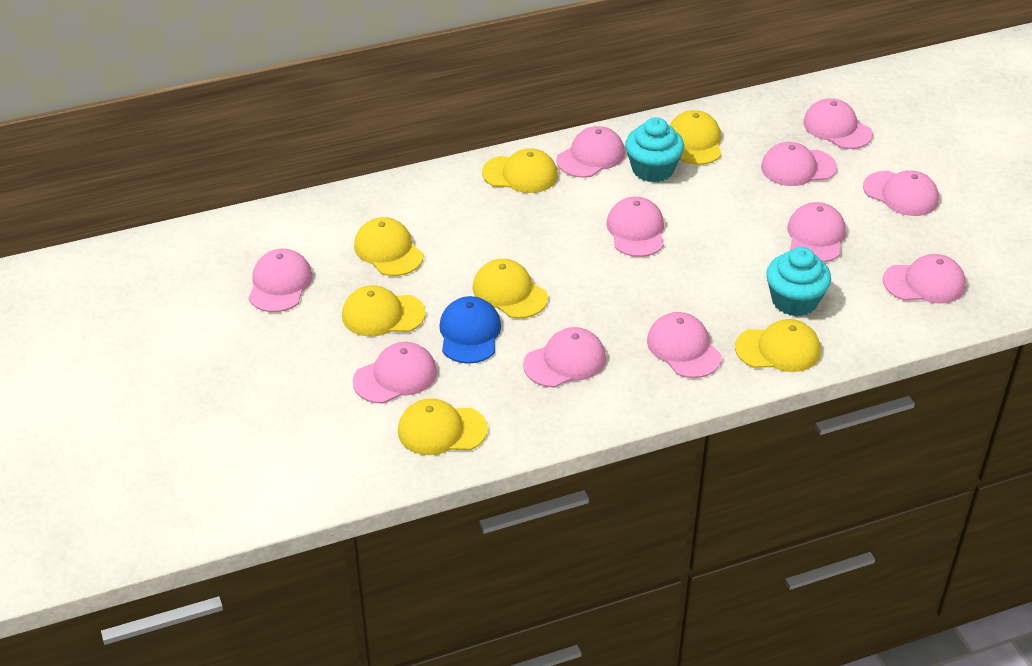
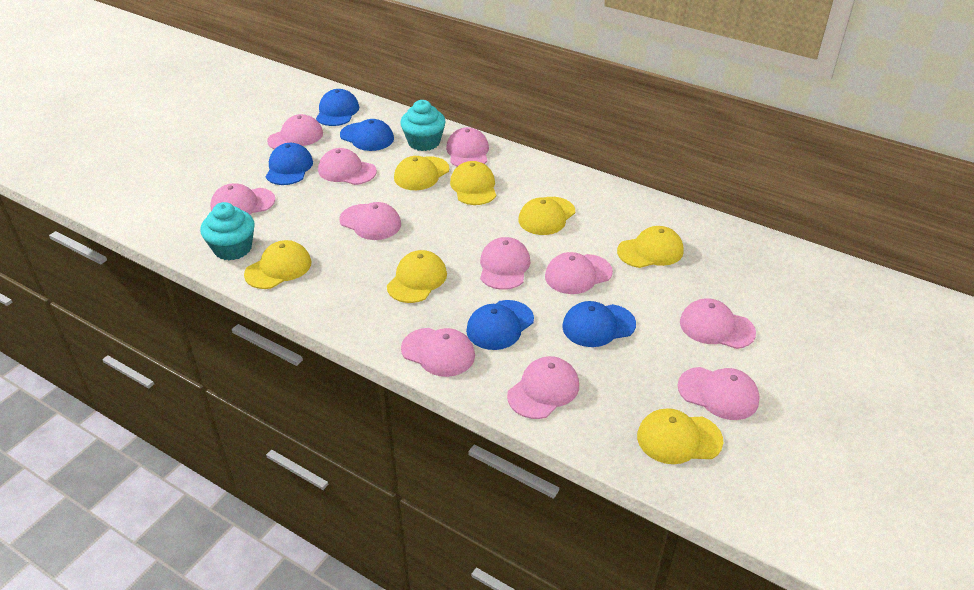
blue cap: [439,296,501,364] = 1 -> [266,143,313,185] [316,89,359,126] [340,119,394,151] [466,300,534,350] [562,301,636,347] = 5

